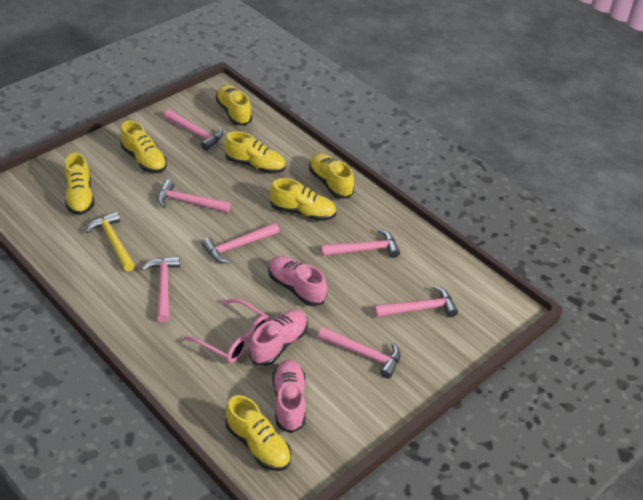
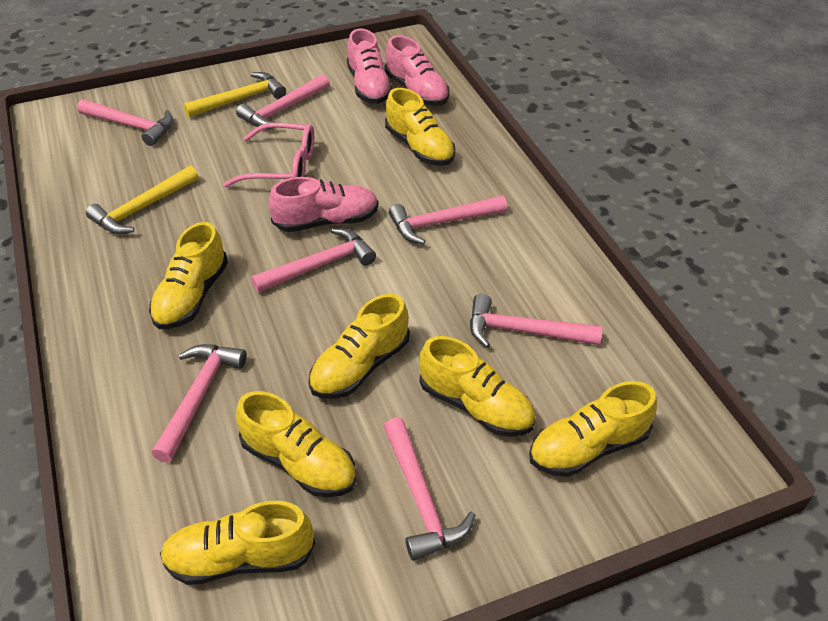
yellow hammer: [86,212,135,271] = 1 -> [86,165,199,234] [183,72,286,118] = 2

